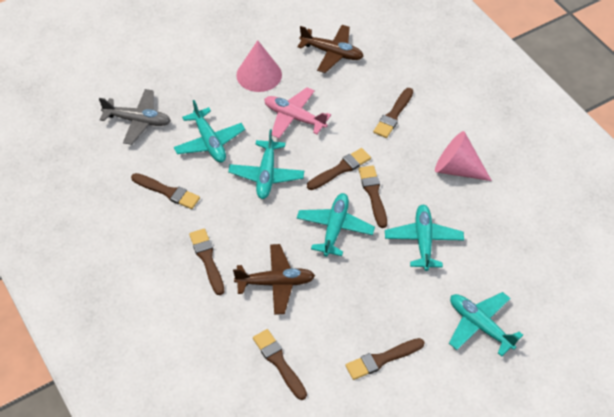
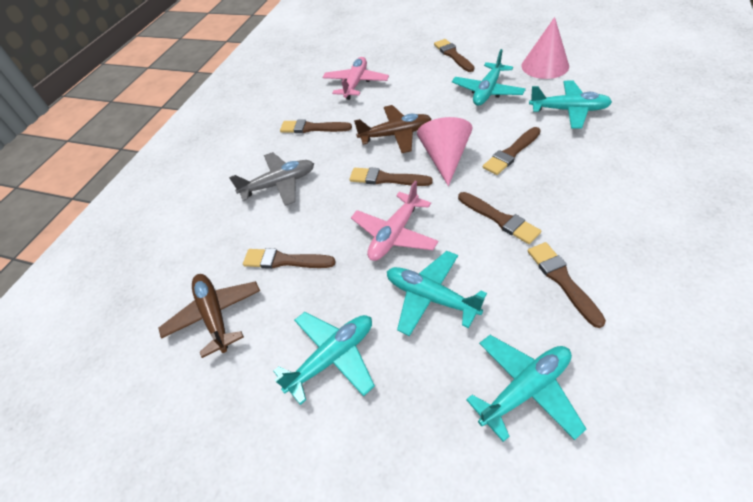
pink plane: [264,87,331,138] = 1 -> [322,57,389,100] [351,181,439,261] = 2

